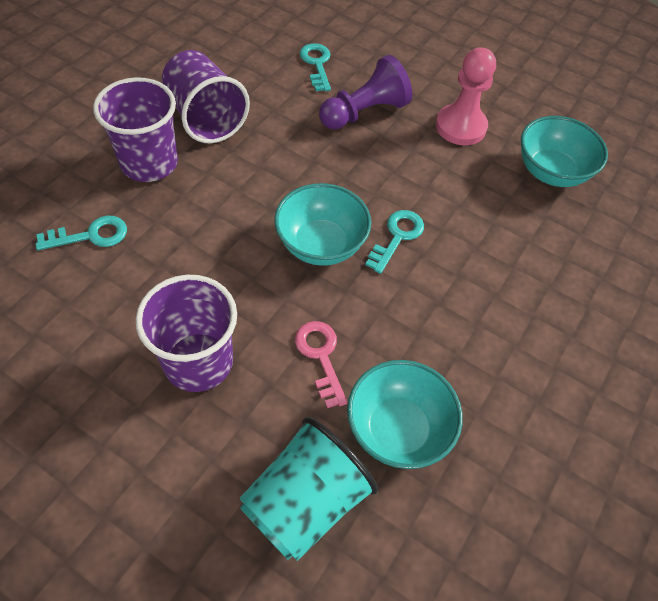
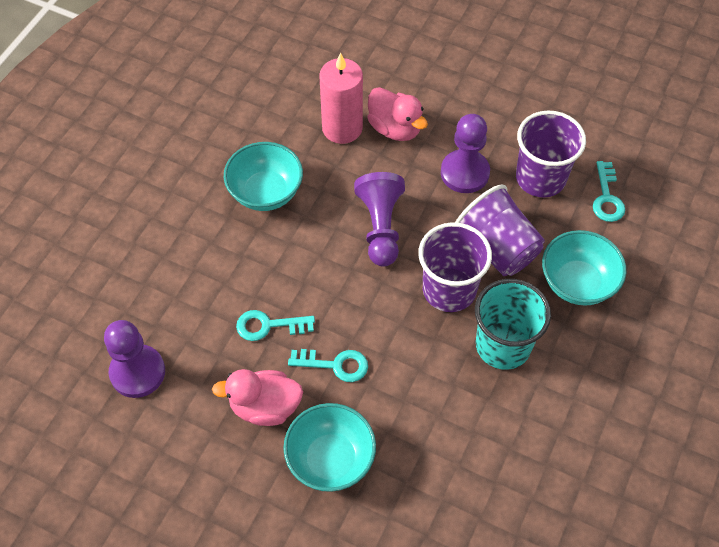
pink candle: none = 0 -> [319,53,363,144] = 1
pink duck: none = 0 -> [212,369,303,426] [367,87,428,141] = 2
pink key: [295,321,348,408] = 1 -> none = 0
pink pawn: [436,47,496,145] = 1 -> none = 0
purple pawn: [319,55,412,129] = 1 -> [104,320,165,398] [354,172,405,267] [441,114,490,193] = 3

